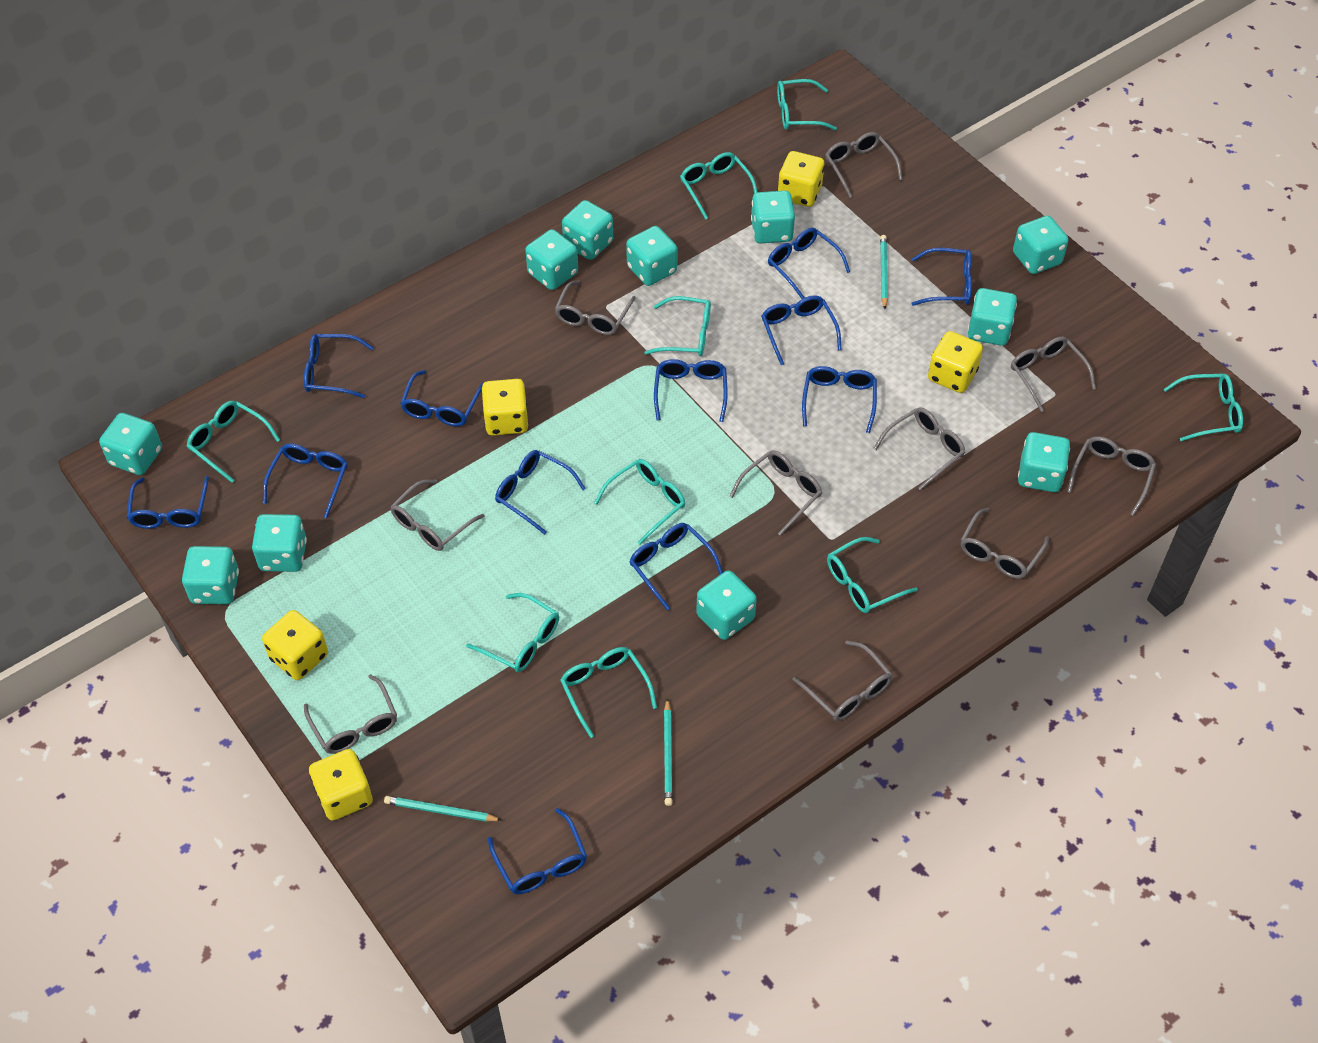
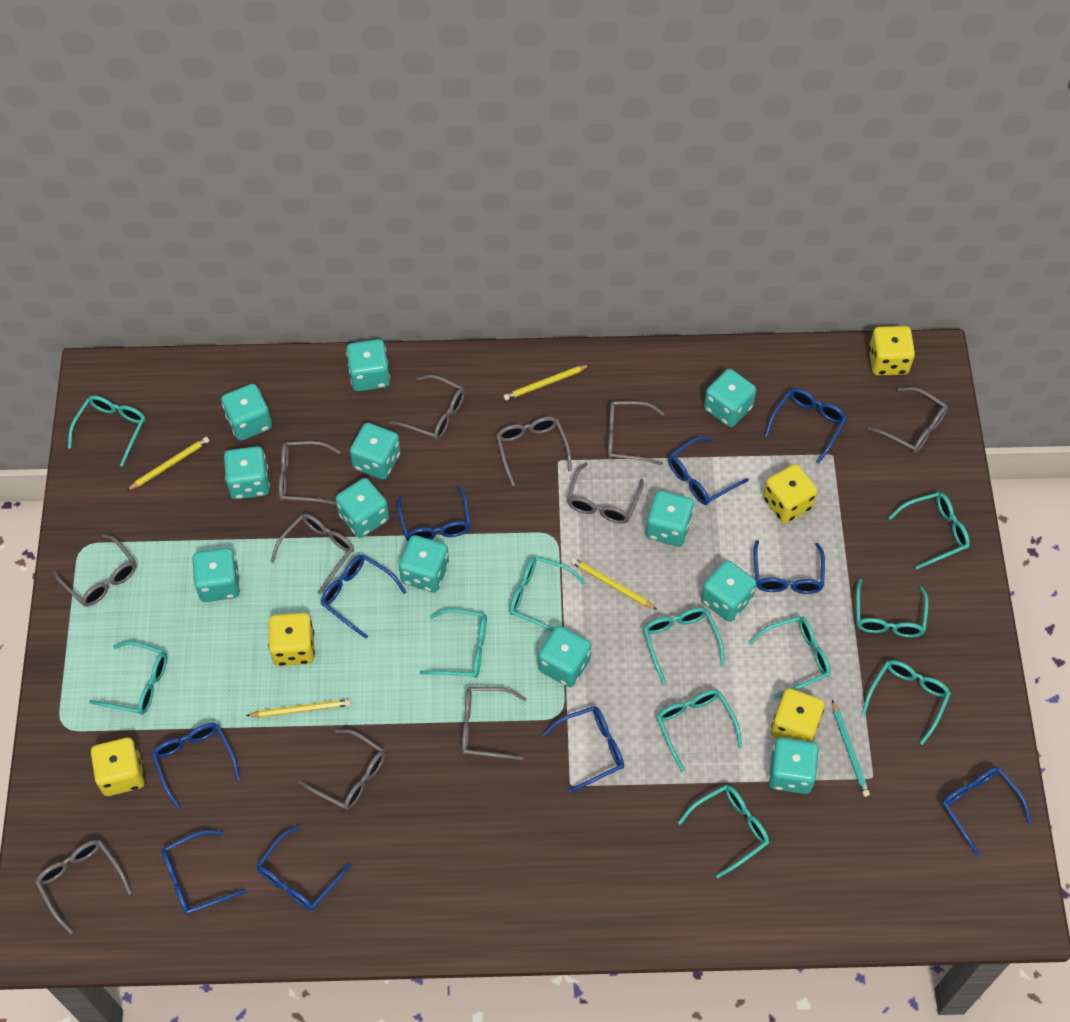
blue glasses: [127,476,209,529] [263,443,348,518] [304,334,374,398] [400,370,483,427] [488,808,587,894] [495,450,586,535] [629,523,723,611] [654,359,728,422] [761,295,842,365] [768,228,850,299] [802,366,877,433] [912,248,972,306] = 12 -> [152,723,241,808] [162,830,247,915] [256,825,352,911] [321,555,406,639] [397,485,471,541] [542,706,624,793] [668,437,749,505] [753,540,825,594] [765,388,847,463] [942,767,1032,856] = 10
grey glasses: [304,674,397,754] [390,480,485,551] [555,280,636,335] [730,451,822,536] [793,641,893,721] [825,132,903,198] [873,407,965,491] [961,508,1049,579] [1011,337,1096,412] [1067,436,1156,516] = 10 -> [35,840,132,934] [53,534,137,606] [270,514,354,594] [279,441,341,505] [299,729,385,810] [389,375,465,440] [462,687,527,760] [496,417,572,486] [567,463,644,524] [608,401,664,465] [867,387,948,453] = 11
turquoise dice: [99,413,162,475] [182,546,239,604] [252,514,307,572] [525,229,578,290] [562,200,613,260] [626,226,678,286] [696,570,757,640] [751,191,795,243] [968,288,1017,346] [1013,216,1069,274] [1018,432,1070,492] = 11 -> [192,548,240,602] [221,384,272,441] [224,446,270,499] [336,478,389,538] [346,339,390,391] [350,423,401,480] [399,535,449,592] [538,626,591,687] [646,490,694,547] [701,560,757,622] [704,369,756,427] [769,737,819,794] = 12
turquoise glasses: [187,401,280,483] [466,593,559,672] [560,647,657,738] [594,459,685,545] [644,296,711,356] [680,152,757,220] [777,79,837,130] [827,537,918,613] [1164,374,1243,441] = 9 -> [68,395,146,467] [89,641,167,715] [419,609,487,678] [509,556,586,631] [643,607,725,684] [657,690,742,772] [678,785,769,878] [748,616,831,698] [856,579,929,638] [862,660,951,745] [888,492,970,570] = 11
turquoise pencil: [384,796,502,822] [664,698,673,806] [880,235,888,309] = 3 -> [832,700,870,797] = 1
yellow pencil: none = 0 -> [126,437,210,491] [246,699,351,718] [503,365,590,400] [571,558,657,610] = 4

